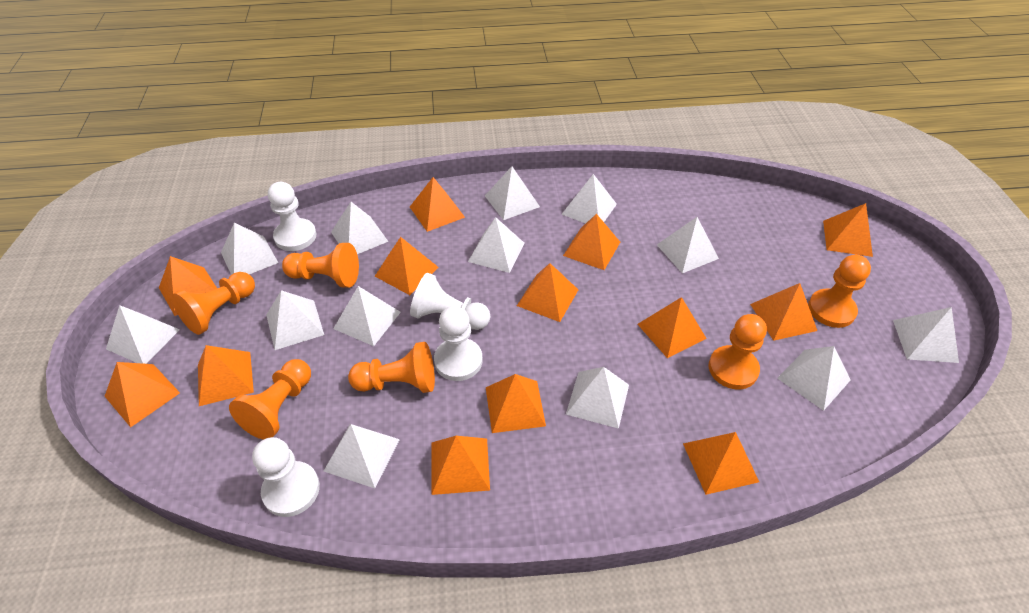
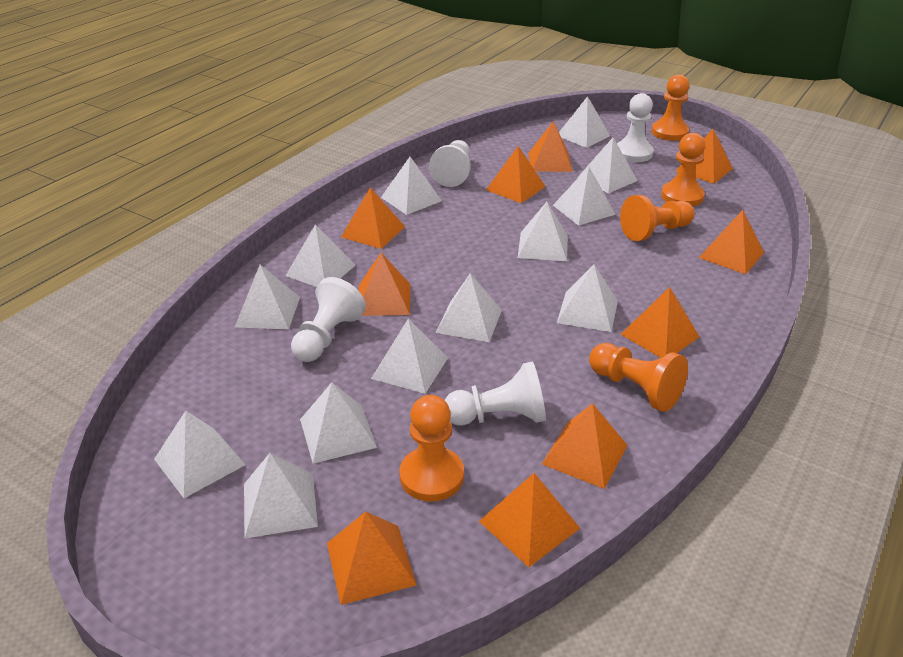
orange pawn: [171,272,255,335] [229,359,311,440] [282,243,359,288] [348,342,435,393] [708,314,767,389] [808,255,871,328] = 6 -> [400,395,464,502] [589,343,688,412] [620,195,694,241] [651,74,689,141] [661,133,705,207] = 5
orange pyramid: [105,362,180,427] [159,256,217,316] [198,345,254,406] [375,237,438,295] [410,177,465,232] [432,436,490,495] [486,374,546,433] [517,263,578,322] [563,214,620,270] [637,297,707,358] [683,432,759,495] [750,283,817,341] [823,203,873,257] = 13 -> [327,511,417,605] [341,187,405,249] [358,253,410,316] [479,473,580,567] [486,146,546,203] [529,121,573,172] [542,403,628,489] [621,287,700,358] [676,129,733,184] [699,210,764,274] = 10

